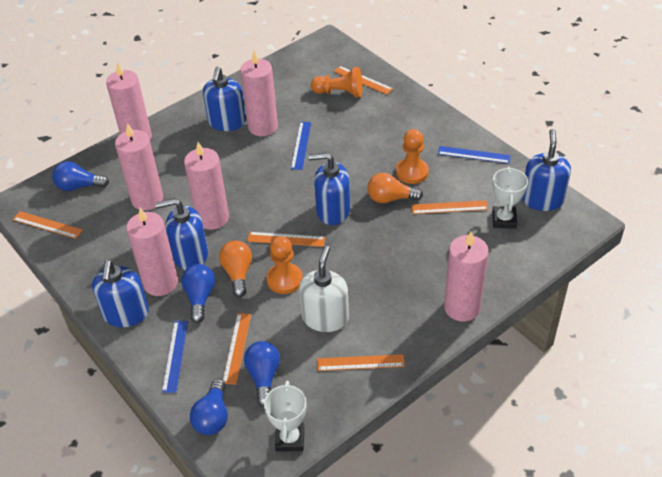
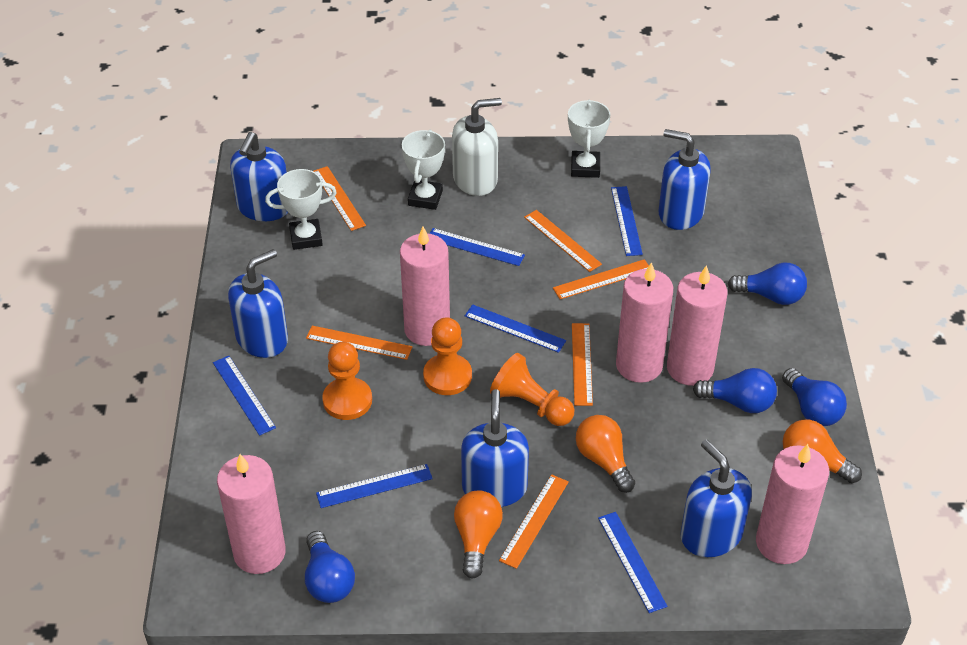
blue ruler: [162,321,188,393] [291,122,311,170] [438,146,511,164] = 3 -> [213,356,276,436] [316,464,433,508] [429,228,525,266] [465,304,566,353] [598,512,667,613] [611,186,643,256] = 6
orange light bulb: [219,240,252,297] [367,173,423,203] = 2 -> [454,490,503,579] [576,415,635,493] [783,419,862,483] = 3
pink candle: [106,62,152,140] [115,123,163,211] [126,208,178,296] [184,142,229,230] [240,51,278,136] [444,232,489,322] = 6 -> [217,454,286,574] [400,227,450,346] [616,262,673,383] [667,265,727,386] [756,444,829,564] = 5
white trophy: [264,381,307,451] [492,167,528,229] = 2 -> [265,169,337,250] [402,130,445,210] [568,99,611,178] = 3

